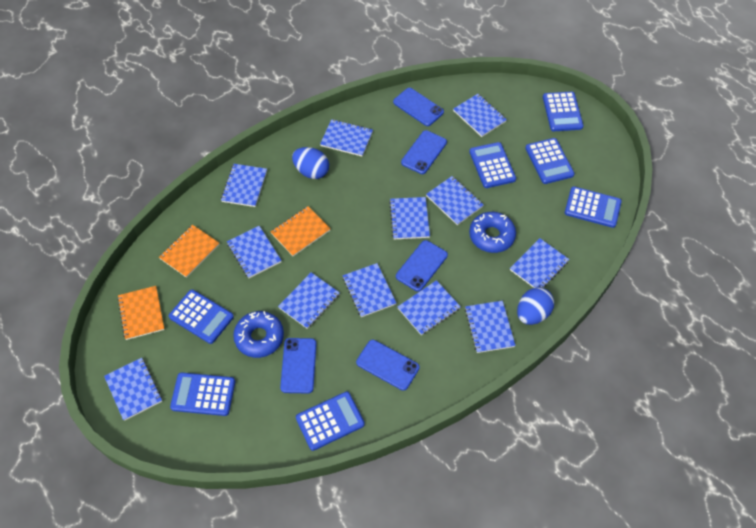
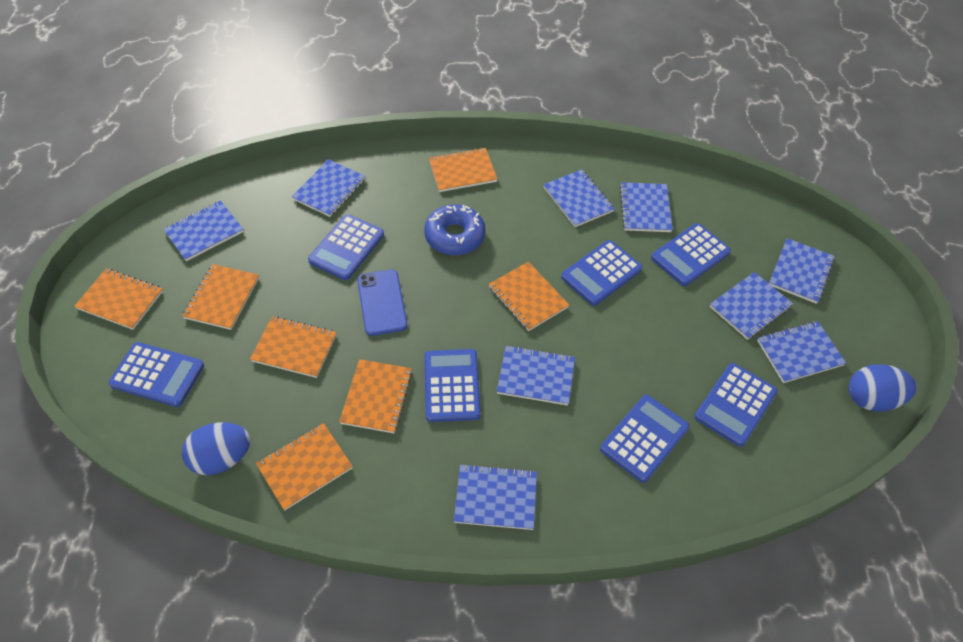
blue donut: [233,311,284,358] [469,212,516,253] = 2 -> [424,204,486,255] = 1
blue notebook: [104,358,162,421] [221,164,267,207] [227,226,282,278] [278,272,340,329] [320,119,373,156] [343,263,396,317] [389,197,430,239] [398,280,461,335] [426,176,484,225] [453,94,507,137] [465,301,516,353] [510,238,569,288] = 12 -> [163,201,244,261] [292,159,365,217] [454,464,537,530] [497,345,575,405] [543,169,615,227] [620,182,673,232] [710,272,793,340] [757,321,846,383] [769,238,835,304] = 9
blue phone: [280,338,317,394] [356,340,420,391] [393,88,444,126] [396,240,448,292] [401,130,447,174] = 5 -> [357,269,407,336] = 1
orange notebook: [117,286,165,340] [159,225,219,278] [271,206,330,256] = 3 -> [74,268,163,330] [182,264,259,330] [250,316,336,378] [256,423,353,510] [339,359,413,433] [429,148,497,192] [489,262,569,331] = 7

